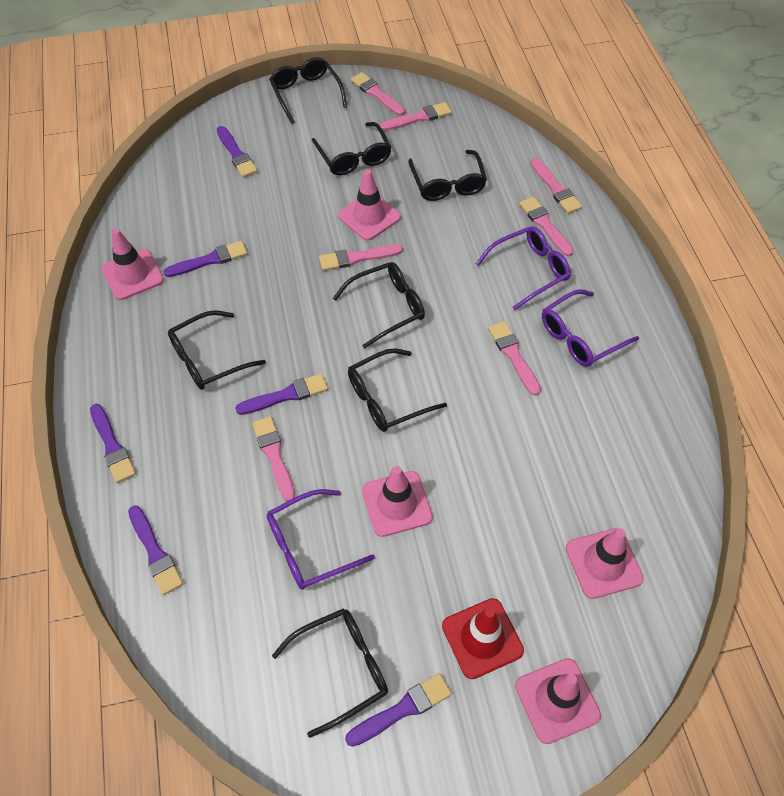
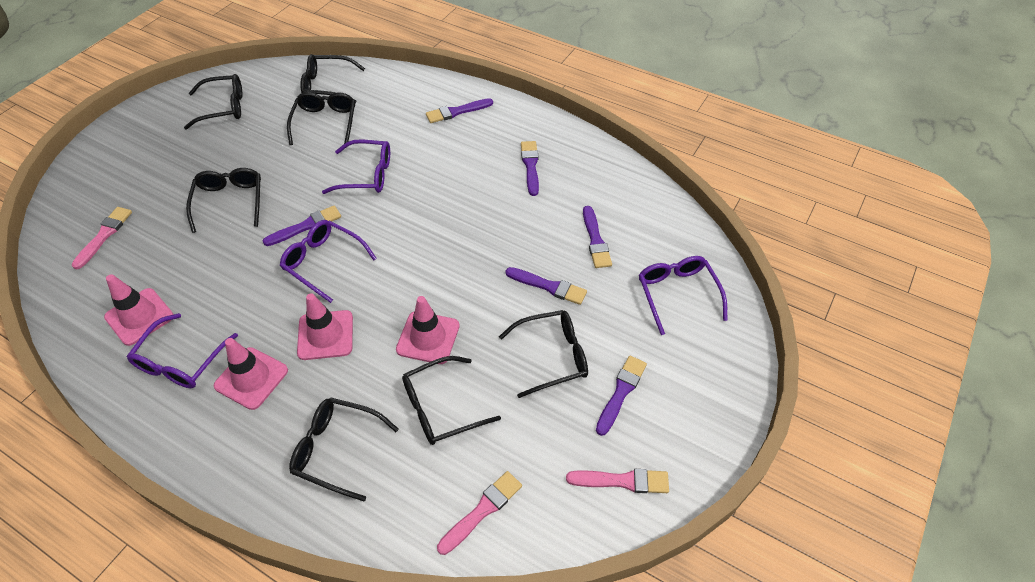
pink brush: [252,416,295,501] [319,244,403,271] [351,72,405,116] [379,102,452,131] [488,321,541,396] [519,197,574,256] [531,158,582,214] = 7 -> [72,207,132,269] [437,471,522,555] [566,469,669,493] = 3
pink traffic cone: [101,229,164,300] [338,169,401,240] [362,466,433,537] [515,658,601,744] [566,528,644,599] = 5 -> [104,274,174,346] [214,338,288,410] [297,293,353,360] [396,296,460,364] = 4
purple glasses: [266,489,375,590] [476,226,571,310] [542,289,639,367] = 3 -> [127,313,238,388] [280,220,377,303] [322,139,390,194] [639,256,728,335] = 4
red traffic cone: [442,598,524,679] = 1 -> none = 0

